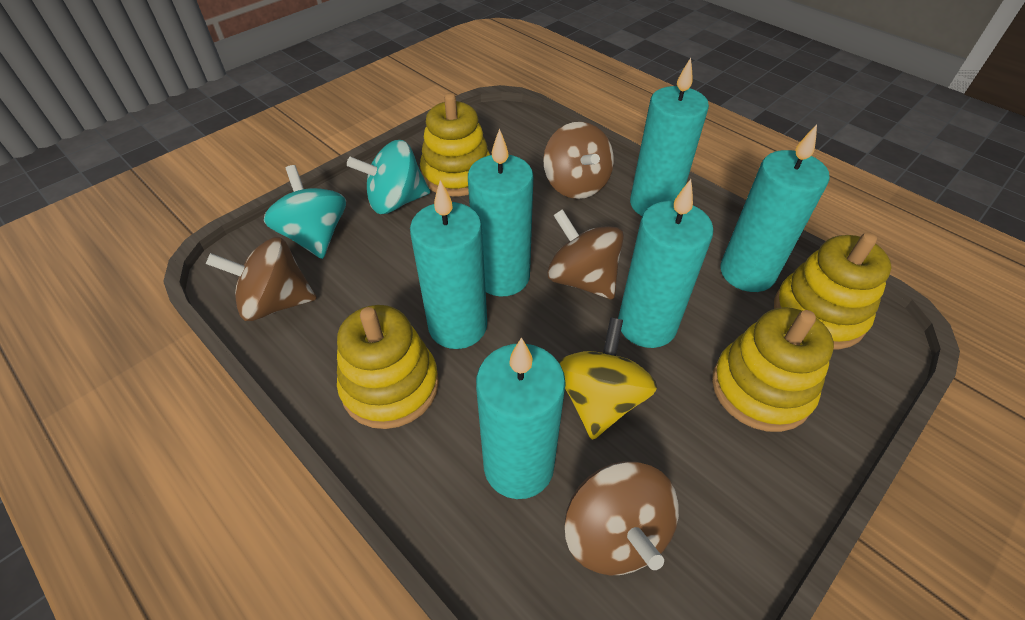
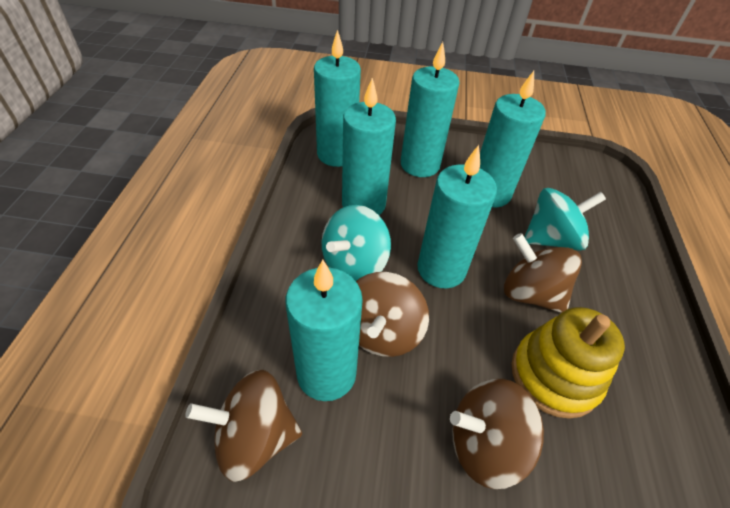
yellow spinning top: [558,318,657,440] = 1 -> none = 0
yellow stacking toy: [337,305,439,429] [420,93,490,196] [712,307,834,432] [774,232,891,350] = 4 -> [511,307,625,419] = 1

